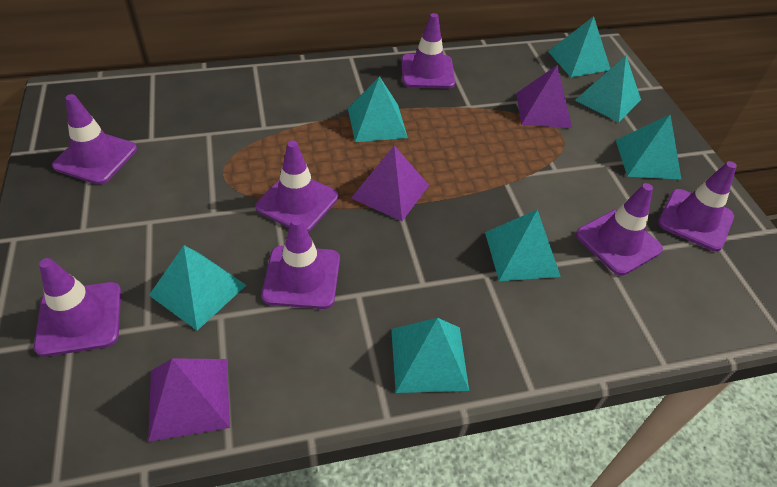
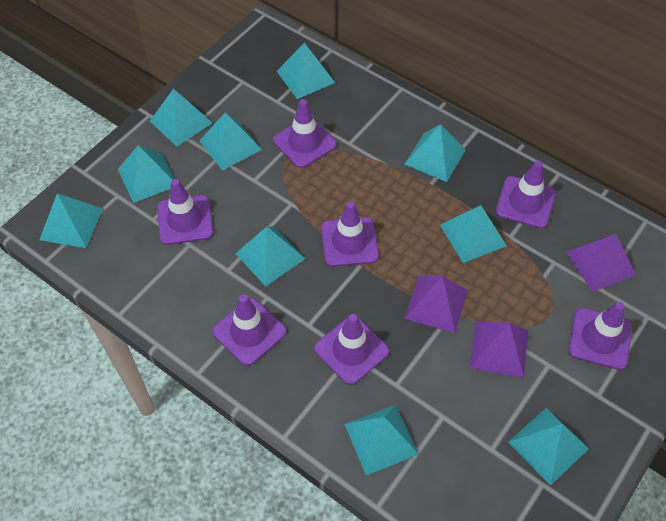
turquoise pyramid: [149,245,246,330] [348,76,408,142] [391,318,469,393] [485,209,561,281] [548,16,610,77] [575,56,641,122] [616,114,682,180] = 7 -> [39,193,103,248] [118,145,175,203] [150,89,212,147] [199,113,262,171] [235,226,305,286] [277,43,335,99] [344,404,419,475] [405,124,466,182] [440,205,507,263] [508,408,589,486] = 10

